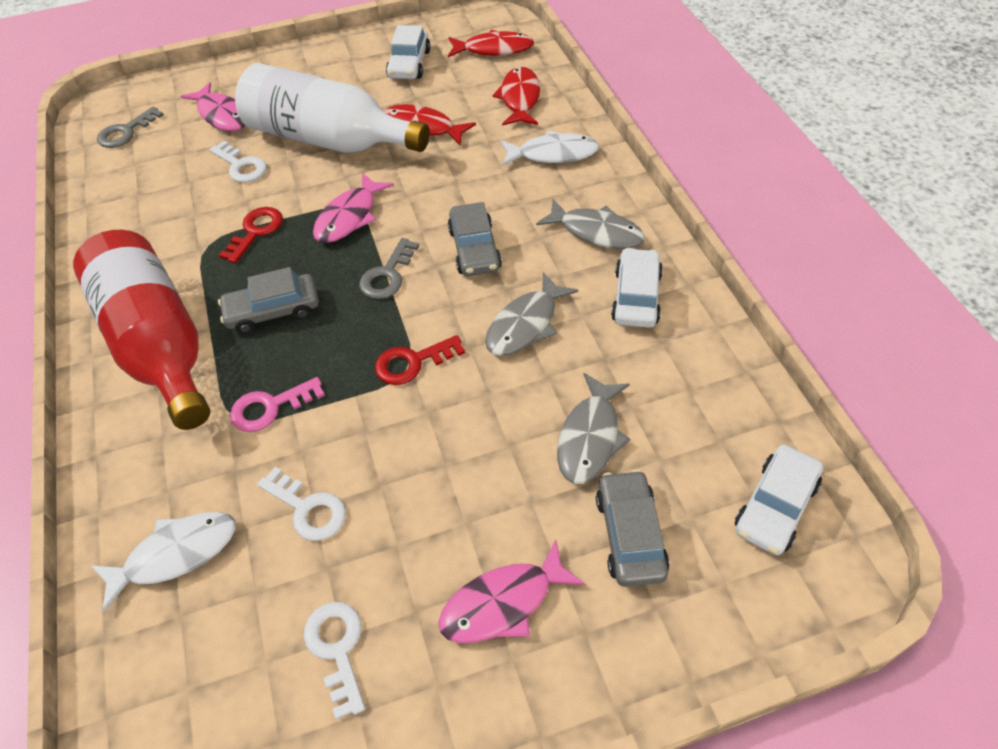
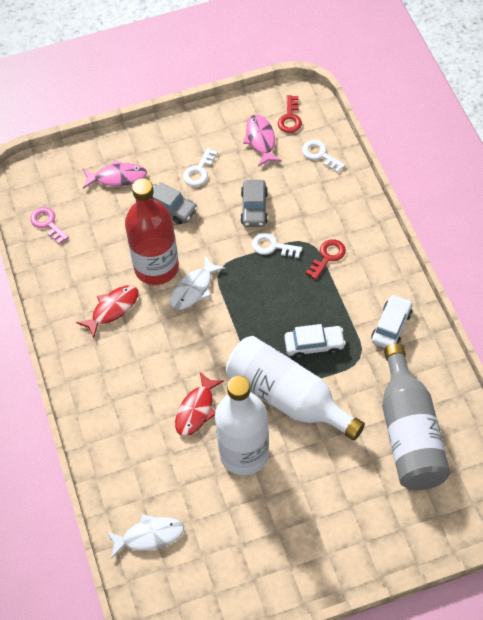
grey bottle: none = 0 -> [382,343,450,490] = 1
grey car: [218,267,319,334] [448,202,502,276] [596,470,670,587] = 3 -> [153,182,198,224] [240,180,268,227] = 2
grey fish: [485,272,578,356] [536,199,645,249] [557,373,630,484] = 3 -> none = 0
grey key: [97,106,164,148] [359,238,419,299] = 2 -> none = 0
pink fish: [181,82,245,131] [313,173,394,243] [438,540,585,643] = 3 -> [83,160,147,189] [243,115,282,167] = 2
red fish: [384,104,476,145] [448,30,534,57] [492,67,540,126] = 3 -> [76,286,138,339] [175,372,224,436] = 2
white bottle: [235,63,430,153] = 1 -> [215,376,269,475] [226,336,365,440] = 2
white car: [386,25,431,79] [611,248,663,328] [735,445,823,555] = 3 -> [284,324,346,359] [371,295,412,348] = 2

